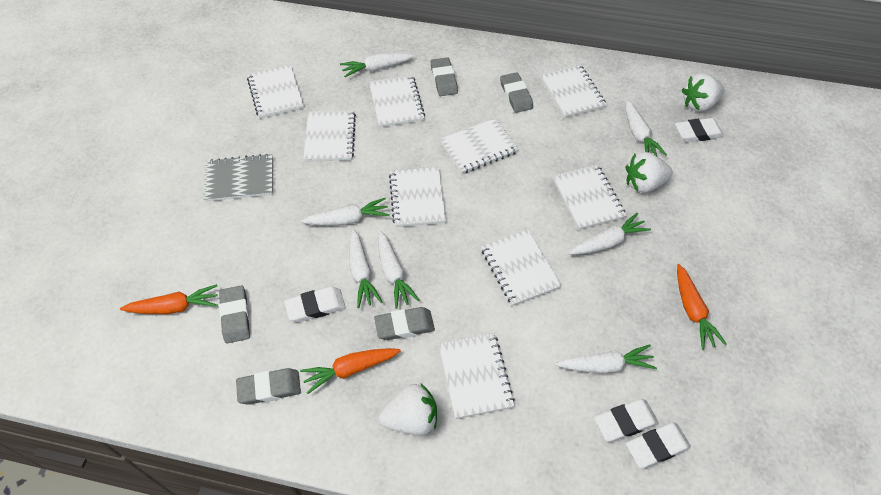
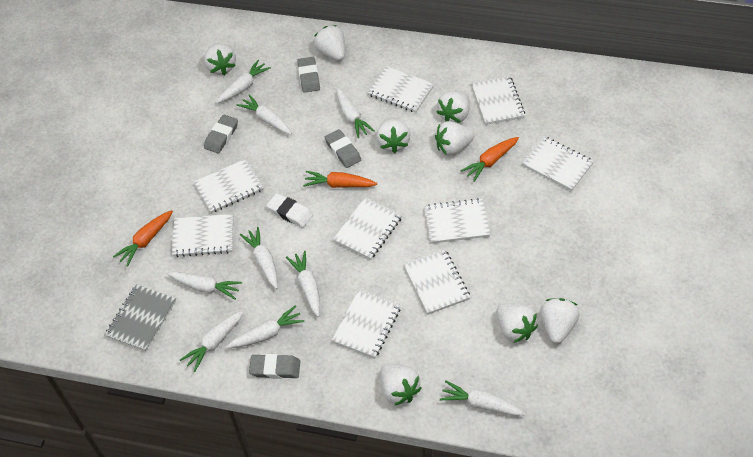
grey eraser: [219,285,250,344] [236,368,301,405] [374,307,435,340] [431,57,458,96] [500,72,533,113] = 5 -> [204,115,238,153] [249,354,300,379] [297,57,320,93] [325,129,361,168] = 4
white carrot: [301,198,390,226] [340,53,414,77] [349,229,382,308] [378,230,420,309] [555,344,657,373] [568,213,651,255] [625,99,667,157] = 7 -> [167,271,242,299] [180,310,245,372] [216,60,271,103] [226,305,305,348] [237,94,292,134] [240,227,278,289] [286,251,320,317] [336,88,375,138] [440,381,525,416] = 9
white eraser: [284,287,346,322] [595,399,659,442] [626,423,691,468] [675,118,724,142] = 4 -> [266,193,313,228] = 1
white strawberry: [379,384,437,435] [626,152,673,193] [682,73,725,112] = 3 -> [204,43,236,75] [314,25,345,61] [376,118,410,153] [381,363,421,406] [435,121,474,155] [437,91,470,123] [496,303,538,343] [540,298,580,344] = 8

